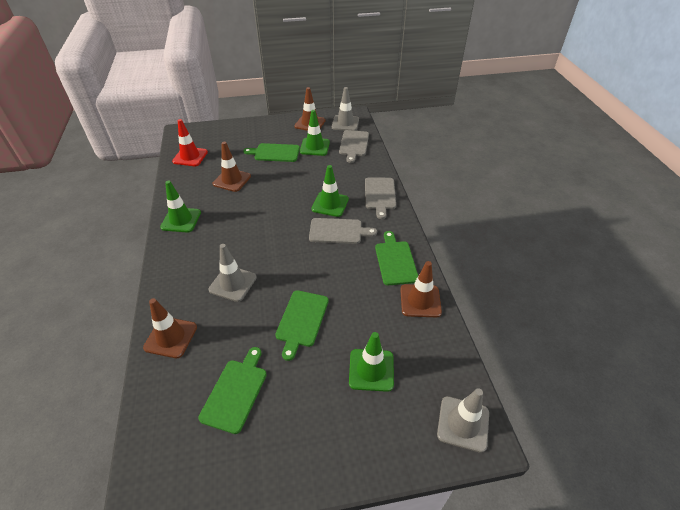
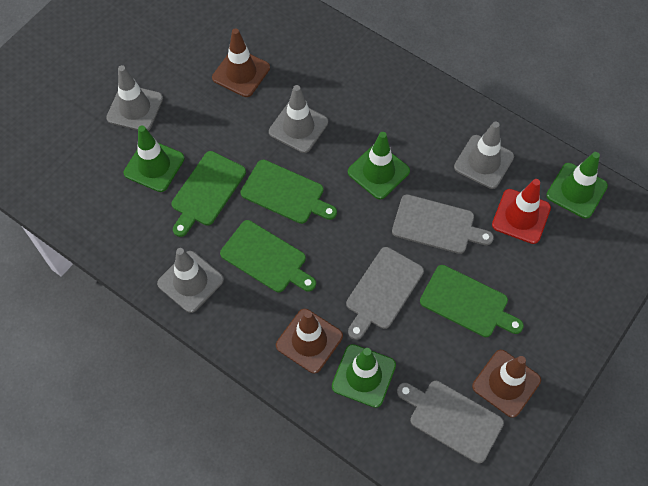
brown traffic cone: [143,298,197,358] [213,142,251,192] [294,87,326,131] [400,261,442,317] = 4 -> [212,28,270,97] [276,309,343,373] [472,350,541,418] = 3
grey traffic cone: [208,244,257,302] [332,87,359,131] [437,388,489,453] = 3 -> [106,65,163,131] [157,248,224,313] [269,85,328,153] [454,122,514,189] = 4

